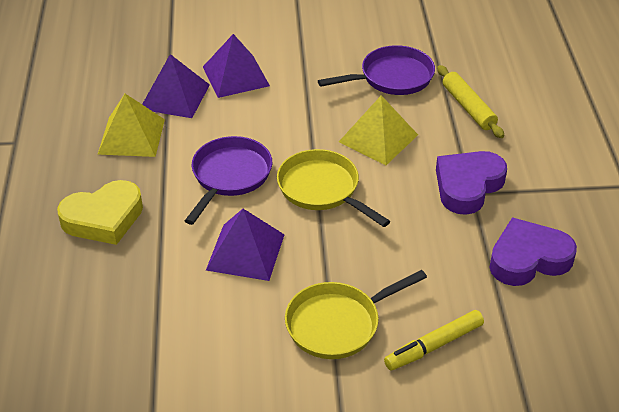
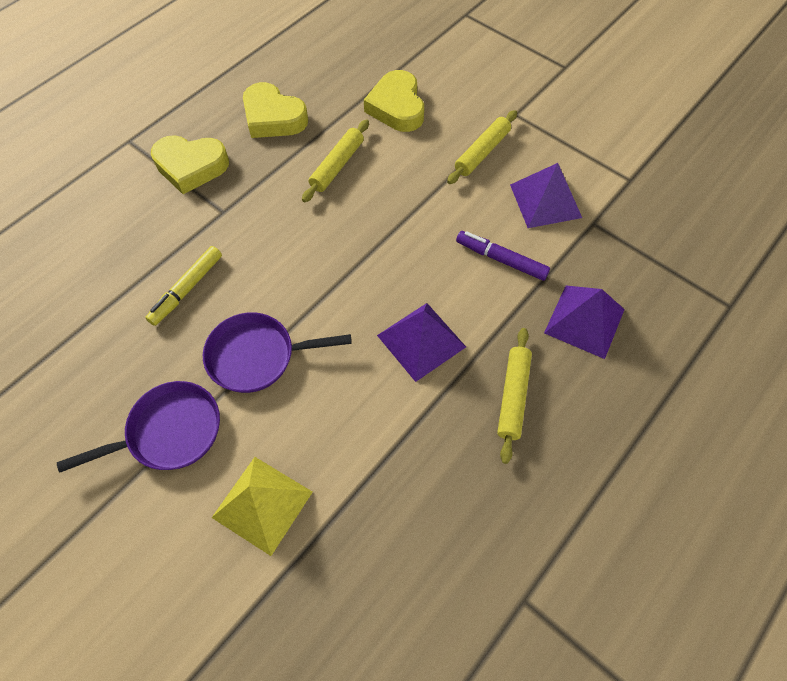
purple heart: [436,151,507,215] [489,217,577,286] = 2 -> none = 0
purple marker: none = 0 -> [456,231,550,281] = 1
yellow heart: [57,180,143,245] = 1 -> [151,135,229,194] [243,82,308,138] [364,70,424,132] = 3
yellow pan: [277,149,390,227] [285,270,427,359] = 2 -> none = 0
yellow pyramid: [97,94,165,157] [339,95,418,165] = 2 -> [212,457,313,556] = 1
yellow rolling pin: [437,65,504,138] = 1 -> [302,119,369,202] [447,110,517,184] [497,328,532,464] = 3

